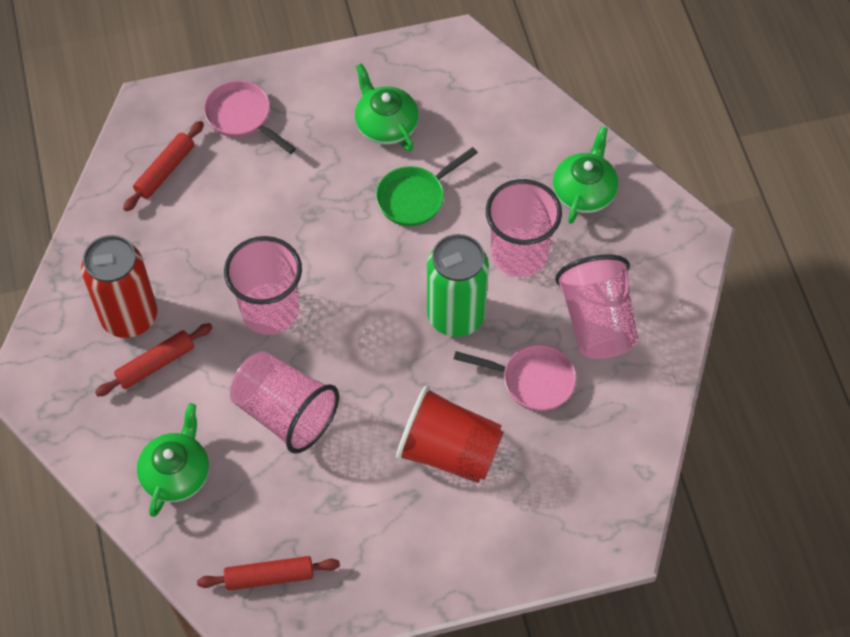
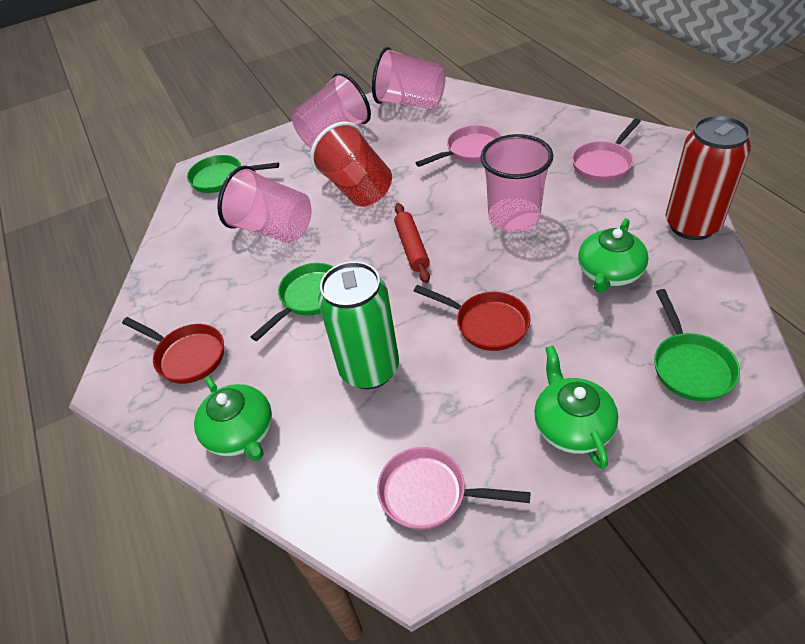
green pan: [376,147,478,226] = 1 -> [187,155,279,193] [251,263,334,341] [654,289,740,401] = 3
pink pan: [204,80,296,154] [454,345,576,411] = 2 -> [377,447,530,530] [416,125,502,167] [572,118,641,182] = 3
red pan: none = 0 -> [122,317,224,384] [414,285,531,351] = 2
red rolling pin: [95,323,213,397] [123,121,204,211] [197,556,340,591] = 3 -> [394,203,430,283] = 1

